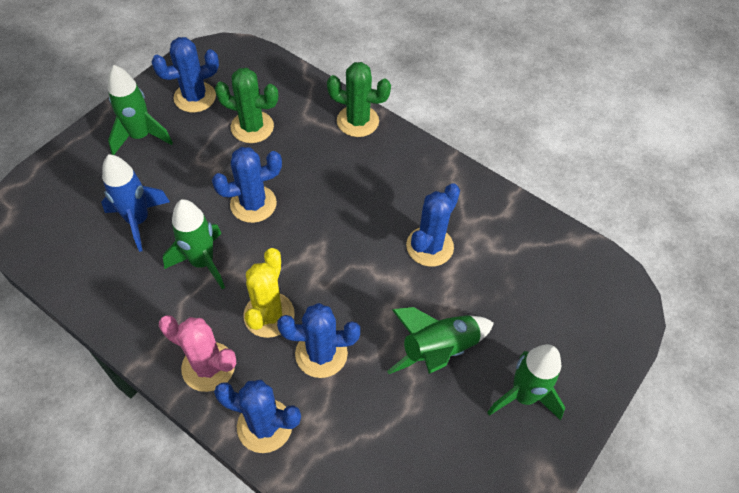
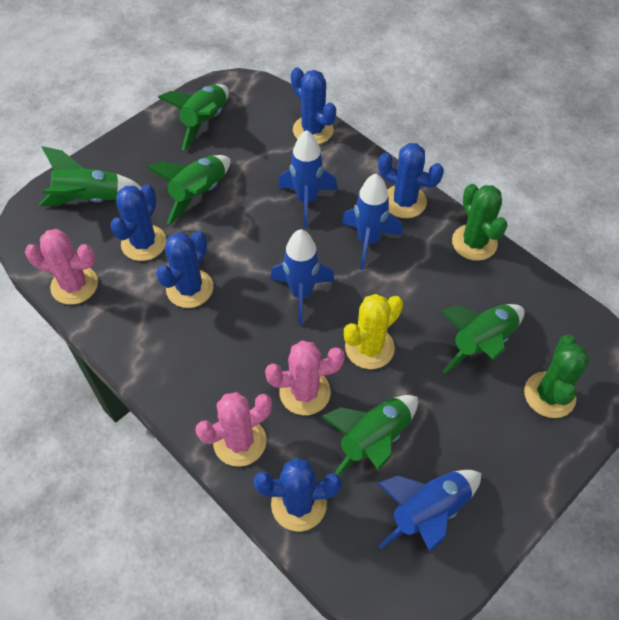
blue rocket: [101,154,170,252] = 1 -> [270,229,335,326] [278,130,337,227] [342,174,402,270] [377,470,481,552] = 4
green rocket: [108,65,173,155] [163,199,225,290] [387,307,494,374] [487,344,565,420] = 4 -> [39,146,142,206] [146,155,230,224] [158,84,229,150] [321,395,418,476] [441,304,524,374] = 5
pink cactus: [159,315,236,392] = 1 -> [25,229,98,305] [195,392,272,467] [265,340,345,415] = 3

